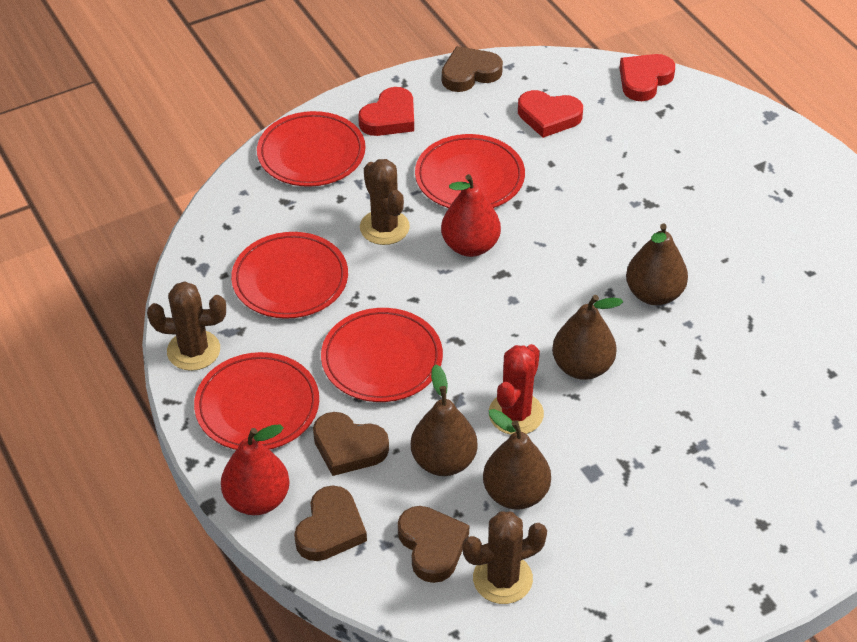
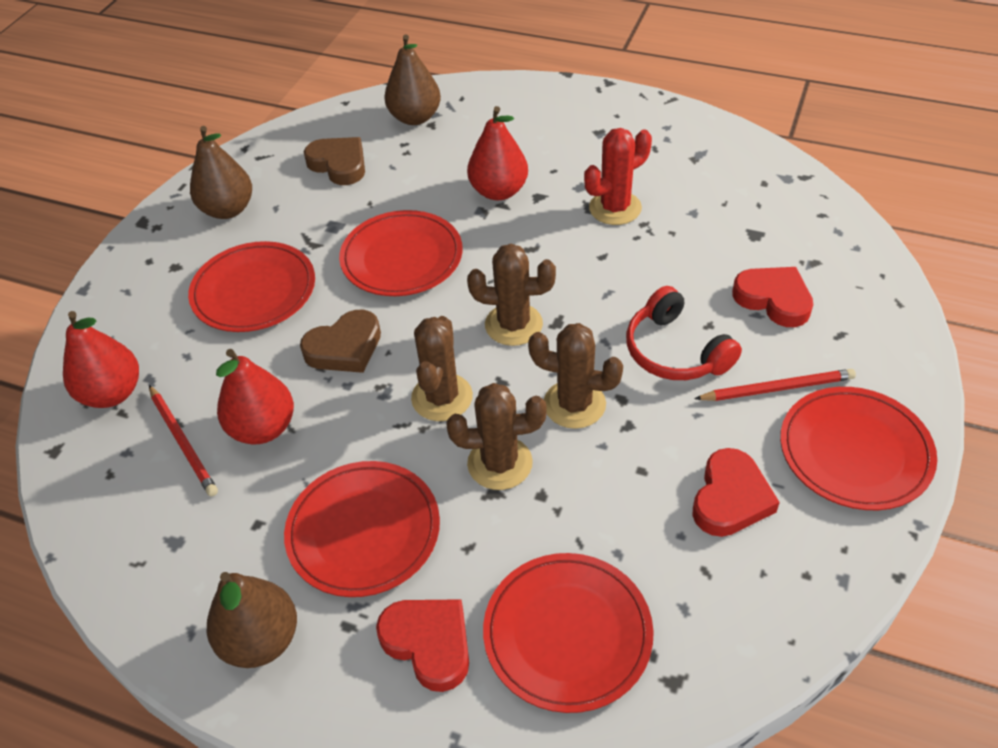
brown cactus: [147,281,226,371] [360,159,410,245] [463,511,547,604] = 3 -> [411,316,473,421] [446,383,547,490] [467,244,556,346] [528,323,623,429] = 4
brown heart: [294,485,367,561] [313,412,389,476] [398,506,469,583] [442,46,503,92] = 4 -> [300,310,381,373] [304,137,365,185] = 2
brown pear: [411,365,478,476] [483,409,551,510] [552,295,623,380] [626,223,688,305] = 4 -> [190,126,252,219] [207,572,297,668] [384,34,441,125] = 3
red headphones: none = 0 -> [626,286,742,380] = 1
red pear: [221,425,290,515] [441,174,501,257] = 2 -> [63,311,139,408] [216,349,294,444] [467,106,528,200] = 3
red pencil: none = 0 -> [149,385,218,496] [694,369,856,401] = 2

